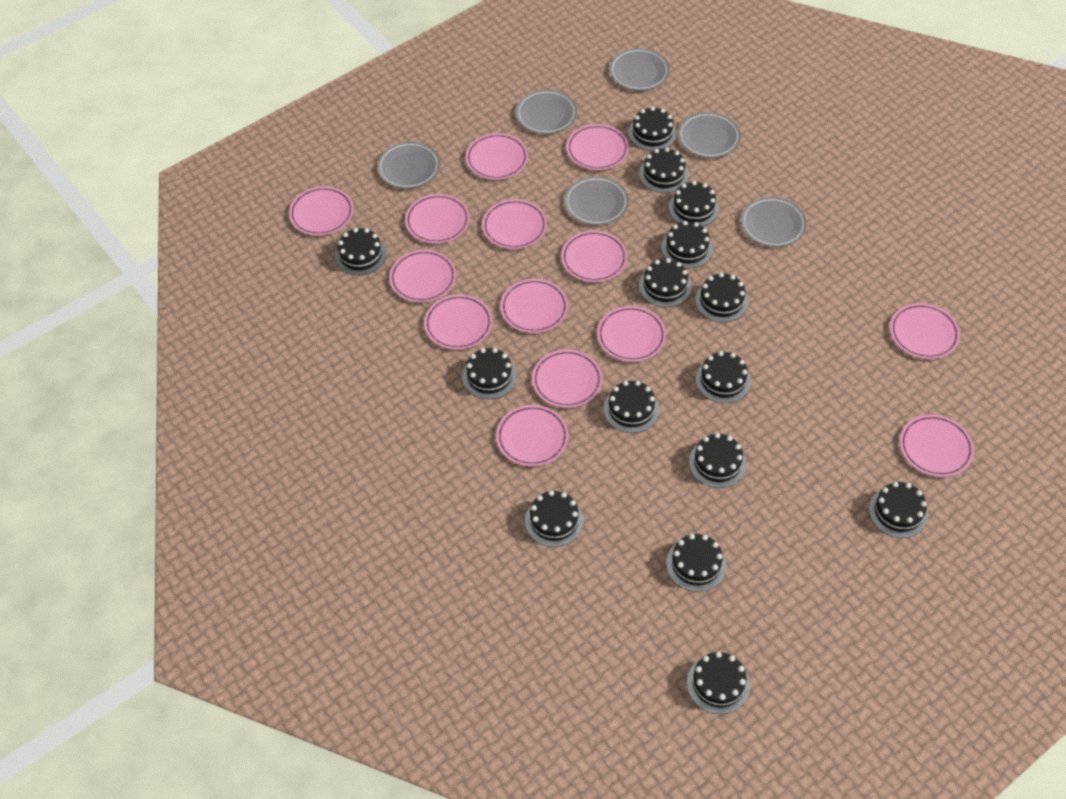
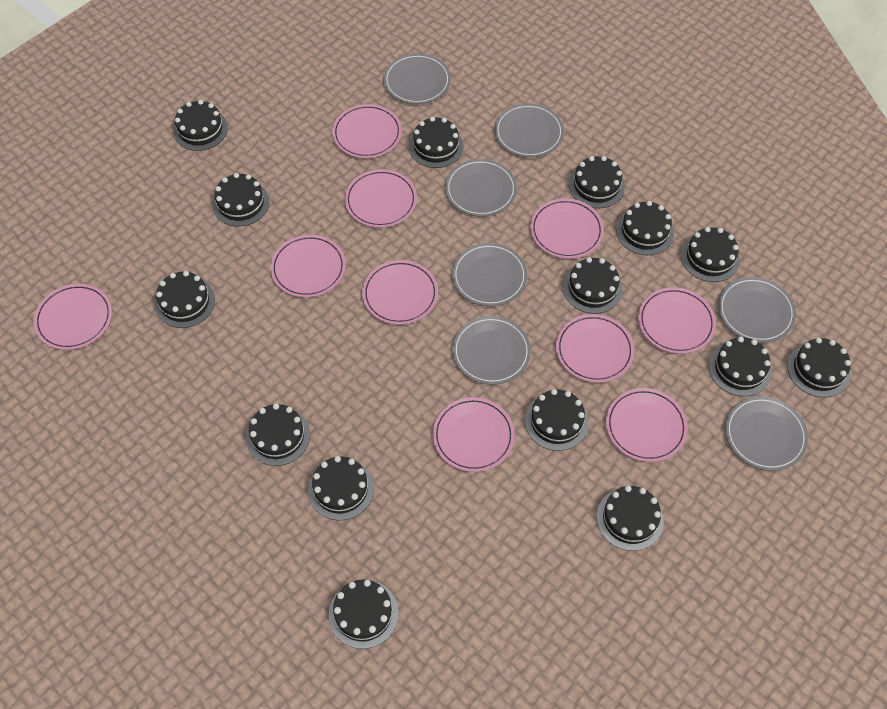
grey plate: [377,142,440,189] [516,90,577,134] [564,176,629,225] [610,48,670,91] [678,112,741,158] [741,197,807,247] = 6 -> [384,53,451,104] [445,159,517,217] [452,243,527,306] [452,316,531,385] [494,103,564,157] [718,277,796,343] [725,396,808,471] = 7
pink plate: [289,186,354,236] [390,250,456,302] [405,194,470,244] [424,294,493,350] [466,133,528,180] [482,199,547,249] [496,405,568,466] [500,279,568,333] [532,349,602,408] [561,230,627,282] [567,124,629,170] [597,306,666,362] [890,303,960,359] [900,415,974,477] = 14 -> [34,284,112,350] [270,235,346,298] [332,104,402,158] [345,169,417,228] [362,260,438,325] [433,397,515,472] [530,198,604,259] [556,314,634,383] [606,388,688,462] [638,287,716,354] = 10

